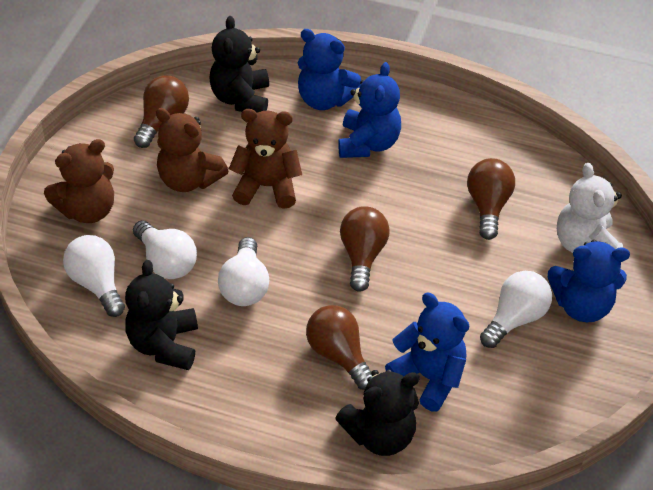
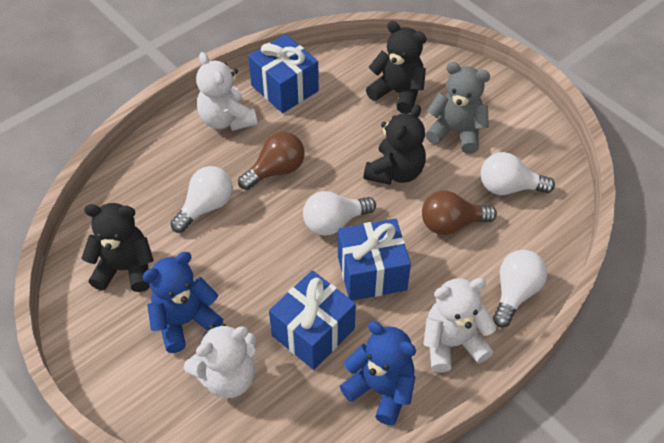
blue gift: none = 0 -> [248,34,319,113] [269,270,356,370] [338,218,411,301] = 3
blue teddy bear: [298,29,361,110] [338,62,401,158] [385,293,469,412] [548,240,630,322] = 4 -> [142,252,223,353] [340,321,416,425] = 2
brown light bulb: [134,75,189,148] [306,305,372,390] [340,206,390,292] [467,158,515,240] = 4 -> [238,132,305,190] [422,191,497,235] = 2
brown teddy bear: [44,139,114,223] [156,108,229,192] [229,109,302,209] = 3 -> none = 0
grey teddy bear: none = 0 -> [425,62,490,154] = 1
white teddy bear: [557,163,623,253] = 1 -> [184,324,256,398] [196,52,257,131] [423,278,496,372] = 3

